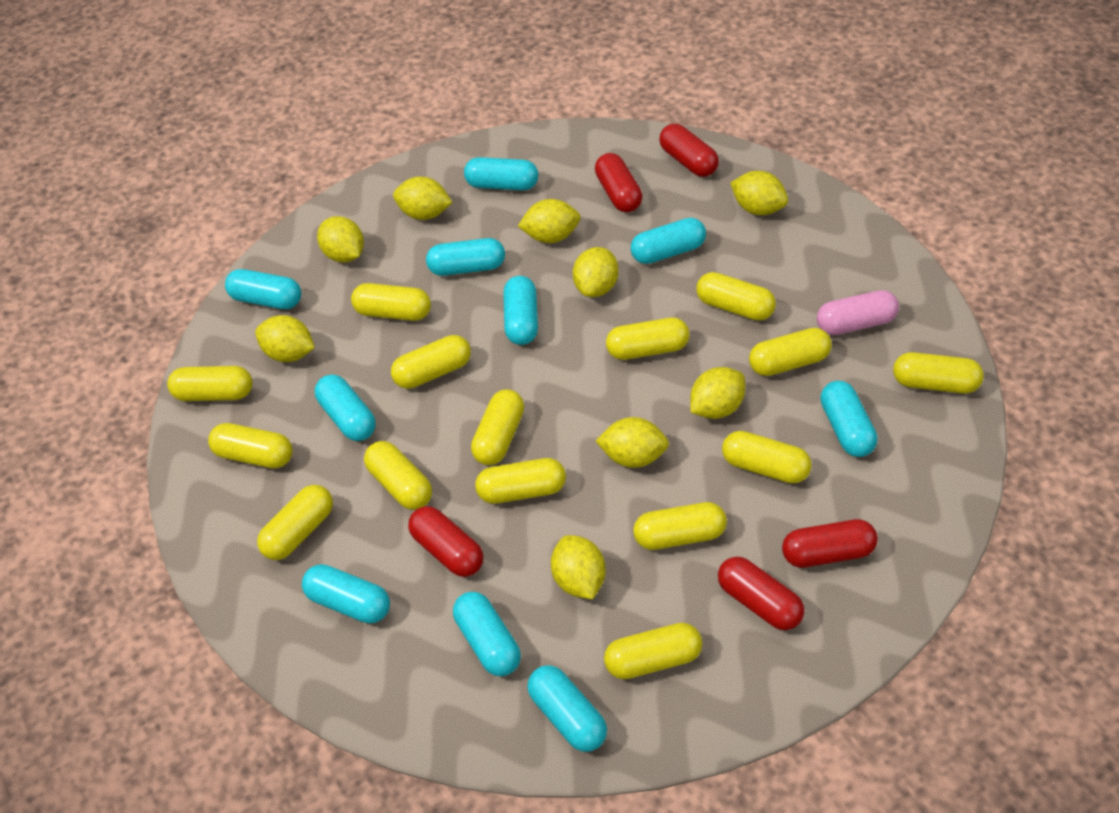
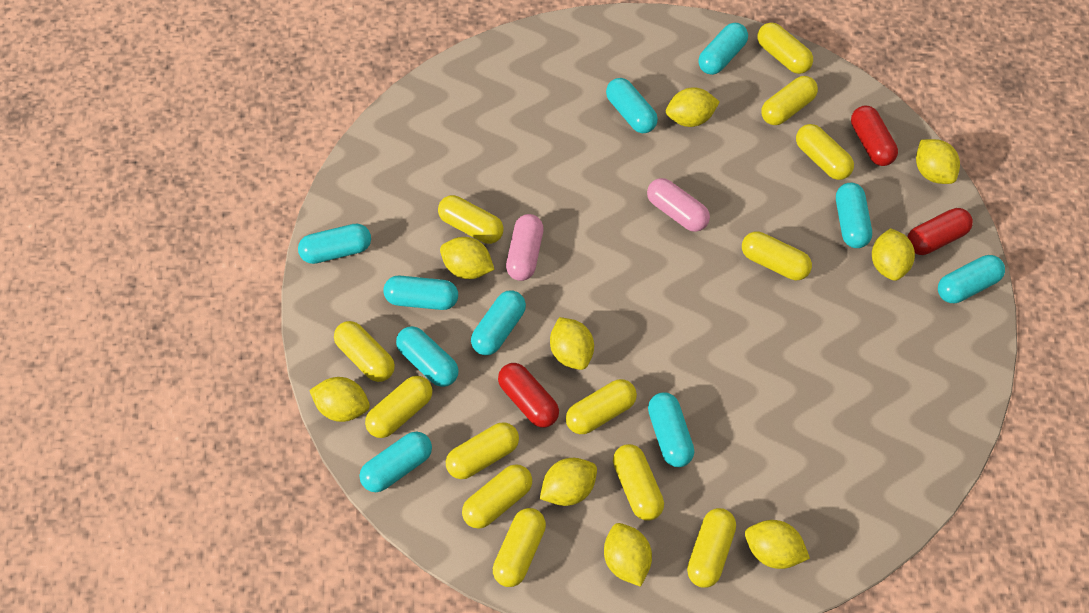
pink capsule: [817,290,899,335] = 1 -> [506,214,544,281] [647,178,710,232] = 2
red capsule: [408,506,483,577] [595,153,642,212] [659,124,719,177] [718,557,805,630] [782,519,878,568] = 5 -> [498,363,559,428] [851,105,898,166] [907,208,973,255] = 3
yellow capsule: [167,366,253,401] [208,423,292,468] [257,485,333,560] [351,283,431,321] [364,441,432,510] [391,335,471,389] [471,389,524,465] [475,458,566,504] [604,623,703,679] [606,318,690,360] [633,502,727,550] [696,272,776,321] [722,431,812,484] [749,328,832,376] [893,352,984,394] = 15 -> [334,321,395,382] [365,376,432,438] [438,195,504,244] [446,422,519,479] [462,464,532,529] [493,508,546,587] [566,379,637,434] [613,444,664,520] [687,508,736,588] [742,231,812,280] [757,22,813,74] [761,76,818,125] [796,124,854,180] = 13

